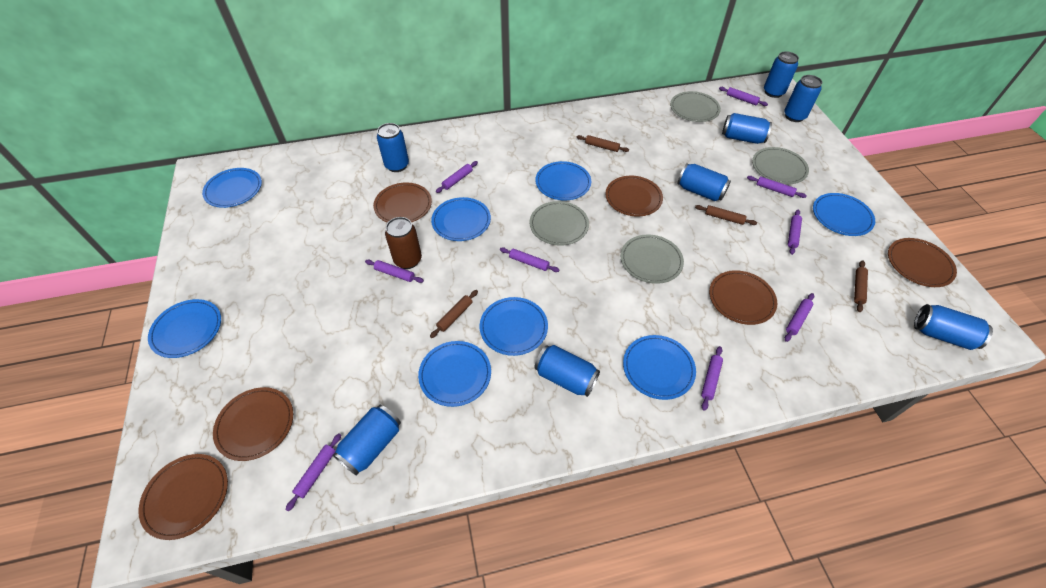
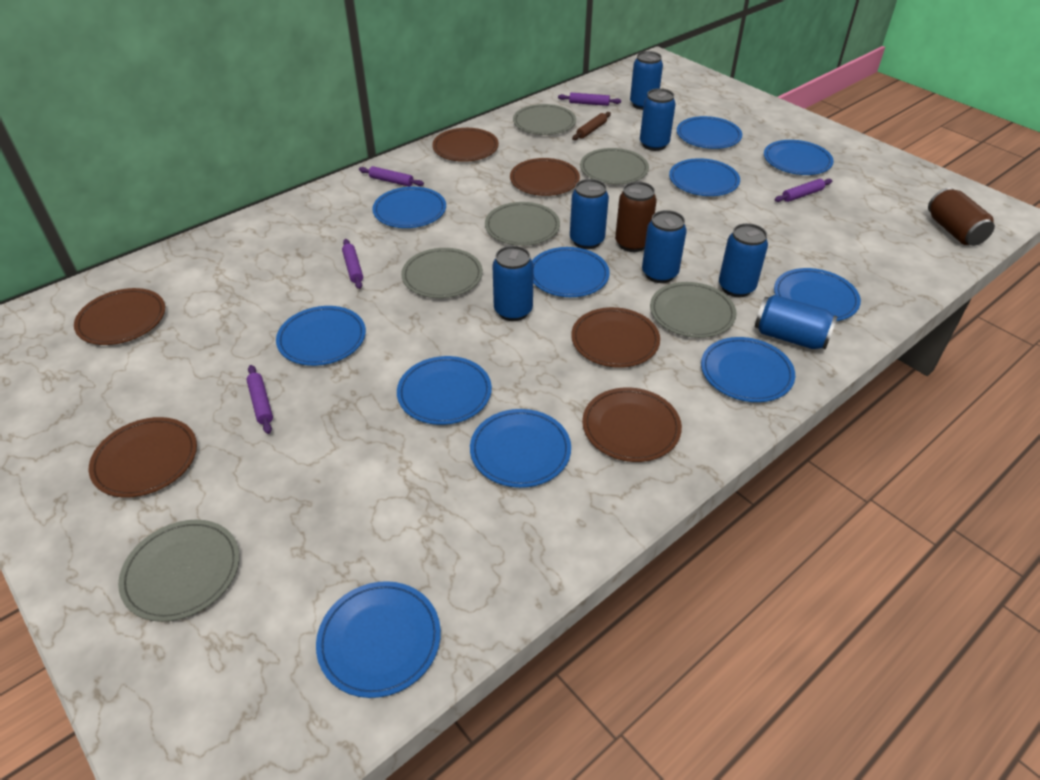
blue can: [333,405,401,476] [377,123,409,172] [534,345,600,397] [677,163,731,201] [722,113,772,144] [764,51,799,98] [784,75,822,122] [914,304,993,350] = 8 -> [492,246,534,321] [570,179,609,249] [630,51,663,110] [640,88,676,151] [642,210,687,283] [719,223,768,297] [755,295,838,350] = 7
blue plate: [148,299,221,358] [202,168,262,208] [418,341,491,407] [431,197,491,241] [480,297,548,356] [536,161,591,200] [623,335,696,400] [813,193,875,236] = 8 -> [276,306,366,366] [316,581,441,698] [372,187,446,228] [397,356,492,425] [470,409,571,488] [532,247,610,297] [669,158,740,196] [677,116,742,149] [701,337,795,402] [764,140,834,175] [774,268,861,321] = 11
brown can: [385,217,422,269] = 1 -> [615,182,657,252] [928,188,995,246] = 2
brown rolling pin: [430,290,478,338] [577,135,629,152] [695,205,757,225] [854,260,868,312] = 4 -> [572,112,611,140] = 1
grey plate: [529,201,589,246] [620,235,684,284] [670,91,721,122] [752,147,809,184] = 4 -> [118,520,240,622] [401,248,483,298] [485,202,560,246] [513,104,576,135] [580,148,649,184] [650,282,737,338] = 6
purple rolling pin: [286,434,341,511] [365,259,424,283] [436,161,478,193] [500,247,559,272] [701,346,723,411] [719,87,768,106] [747,176,807,198] [785,293,814,342] [788,210,802,255] = 9 -> [246,365,273,434] [342,239,363,289] [359,166,424,187] [558,93,621,106] [775,179,832,202] = 5

